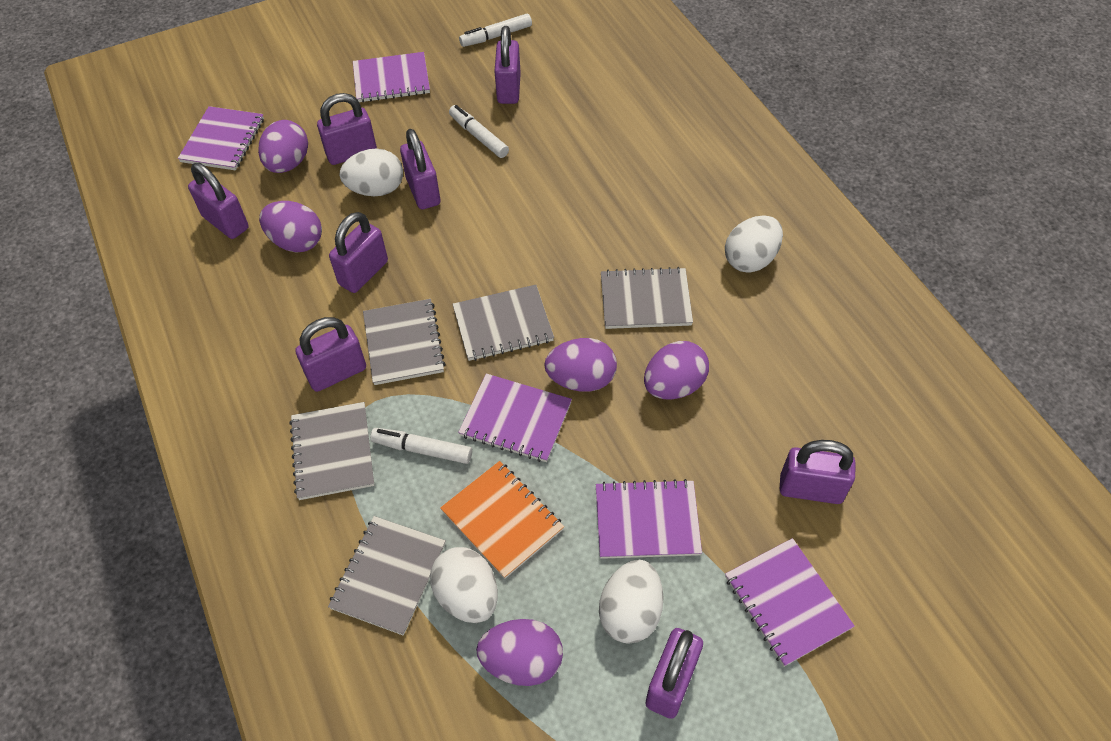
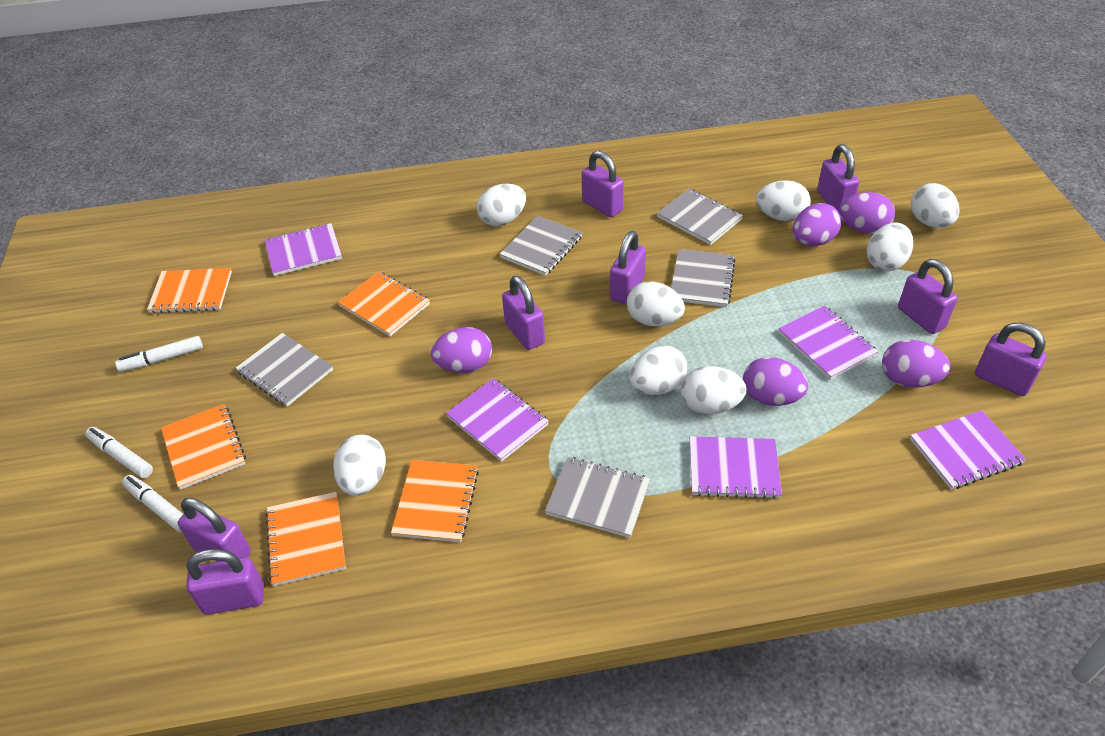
orange notebook: [440,461,564,579] = 1 -> [147,268,232,313] [161,404,246,490] [265,492,346,586] [338,271,430,336] [391,460,479,542] = 5
white egg: [339,148,403,196] [430,547,498,623] [599,560,664,644] [725,216,783,273] = 4 -> [333,435,386,496] [477,184,526,226] [627,282,685,326] [629,345,687,395] [681,366,747,415] [756,180,811,221] [866,223,913,271] [911,183,960,228] = 8

